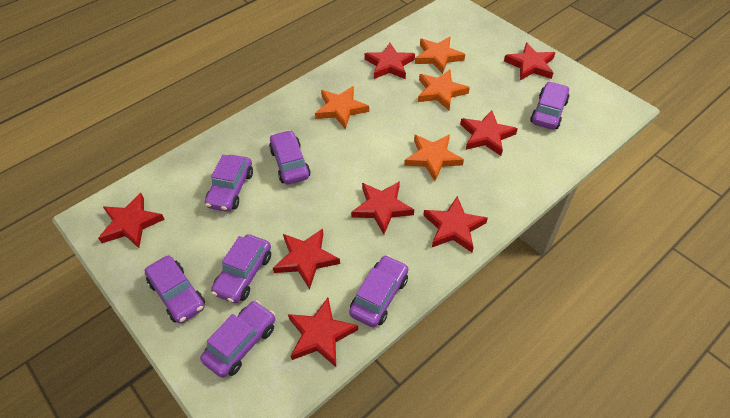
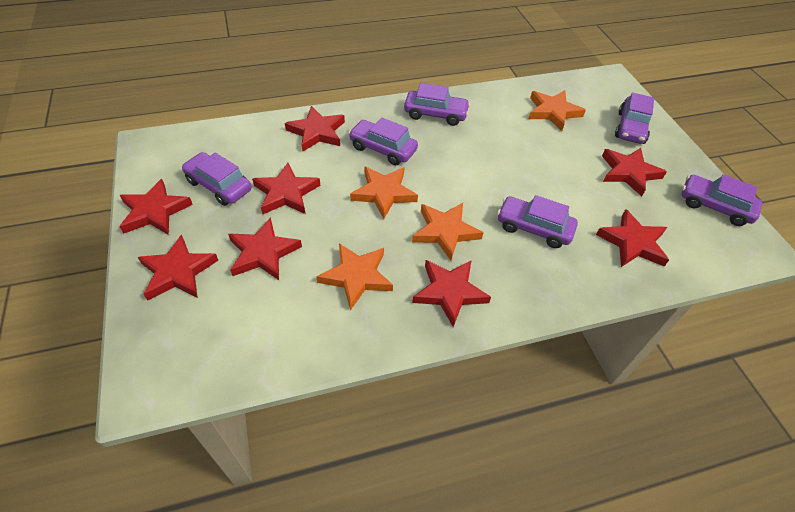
purple car: [145,256,205,324] [200,300,275,378] [205,155,253,212] [211,234,271,303] [269,130,310,184] [349,255,408,328] [530,81,570,129] = 7 -> [182,152,252,206] [348,118,418,165] [404,83,470,126] [497,195,578,248] [615,93,654,144] [682,175,762,226] = 6

